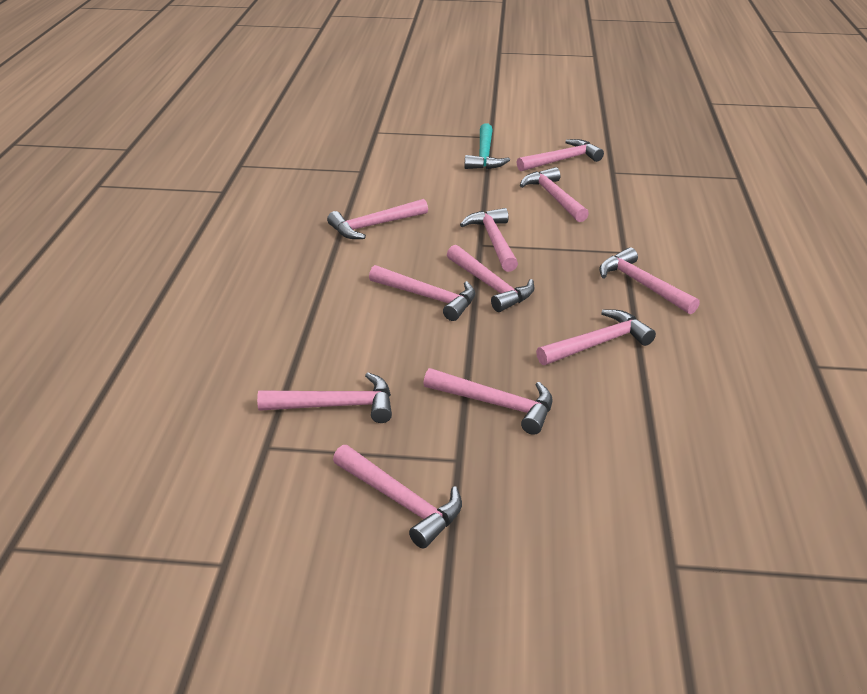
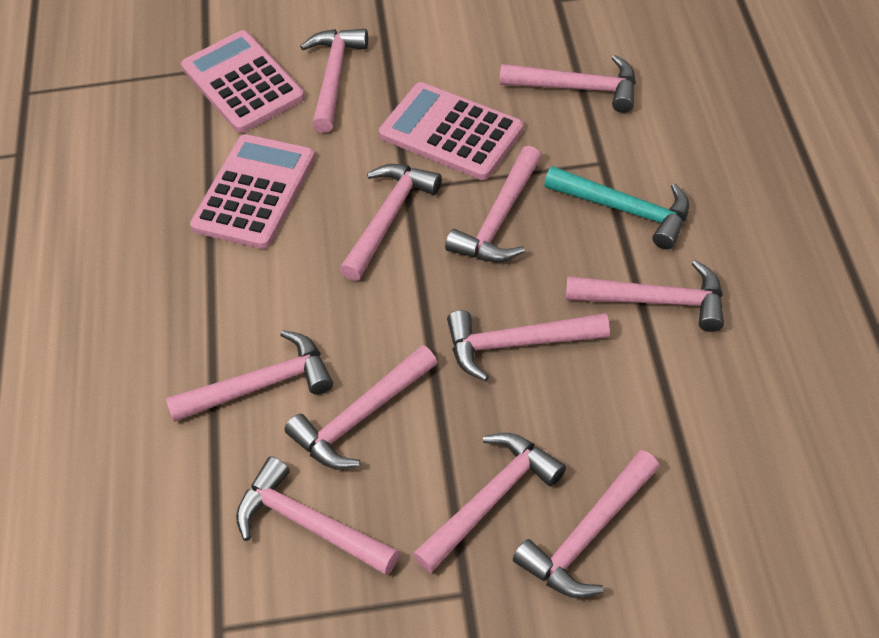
pink calculator: none = 0 -> [181,30,305,133] [190,134,315,249] [379,82,523,180] = 3

